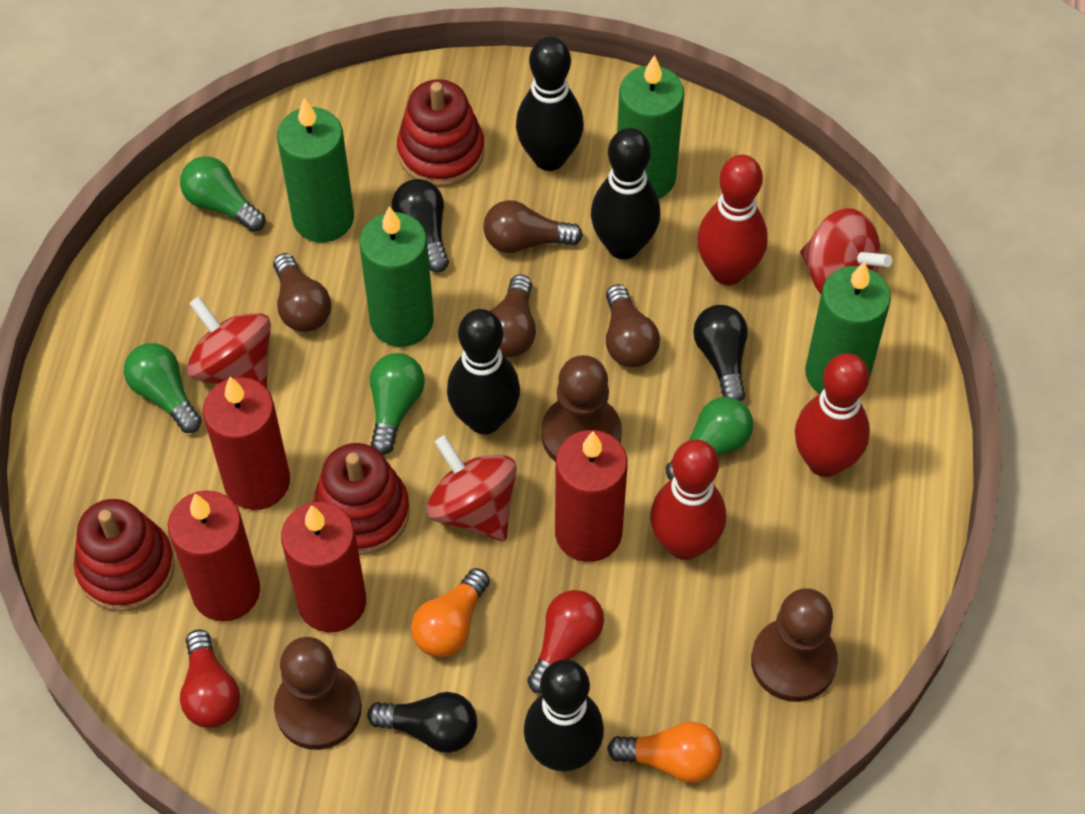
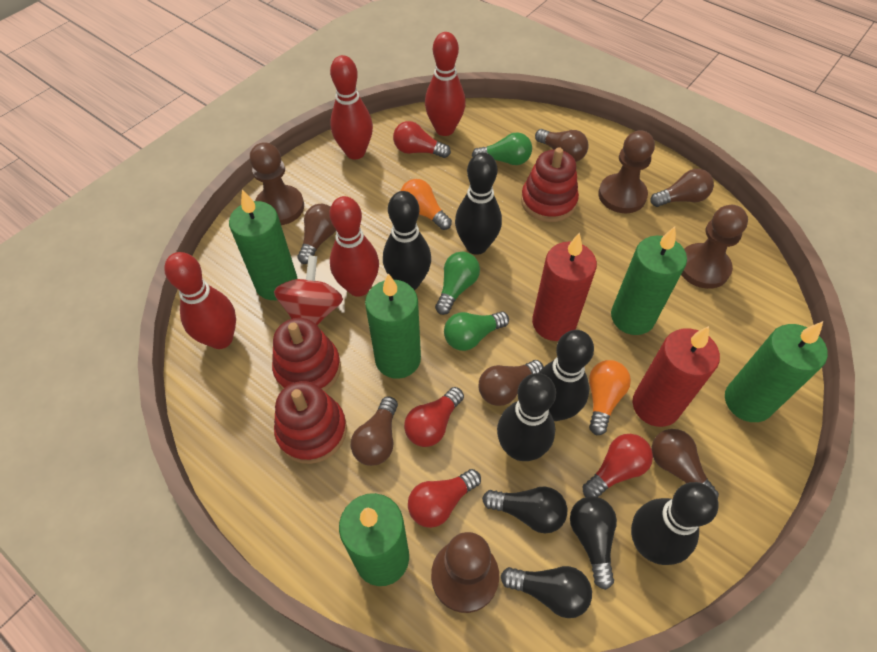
black bowling pin: [447,309,520,434] [516,37,584,171] [524,659,604,772] [591,128,660,259] = 4 -> [383,191,431,290] [455,152,502,255] [497,373,556,461] [539,330,594,421] [631,482,719,565] = 5
brown light bulb: [273,253,331,332] [483,200,583,253] [490,274,536,358] [606,284,660,367] = 4 -> [297,204,336,264] [351,396,398,466] [479,360,544,406] [535,129,588,162] [650,169,714,207] [651,429,719,499] = 6
brown pawn: [274,637,362,750] [541,355,622,462] [751,588,838,702] = 3 -> [250,142,304,225] [431,532,499,613] [598,130,655,213] [681,205,748,289] = 4
green candle: [277,98,354,242] [359,206,434,347] [617,55,684,199] [805,261,891,394] = 4 -> [229,189,297,300] [339,493,409,586] [365,273,421,379] [611,227,687,335] [725,321,828,422] = 5
green light bulb: [124,343,202,433] [180,156,265,232] [370,353,425,455] [666,397,753,480] = 4 -> [435,252,480,315] [444,311,509,351] [472,132,532,165] = 3
red bowling pin: [650,439,726,560] [697,155,768,285] [795,353,870,477] = 3 -> [164,252,236,349] [329,196,379,297] [330,55,373,160] [425,32,466,136] = 4
red candle: [168,490,260,622] [203,377,290,510] [281,502,366,633] [555,430,628,562] = 4 -> [532,232,597,341] [632,326,720,427] = 2
red light bulb: [180,630,240,728] [527,590,604,693] = 2 -> [393,121,451,158] [404,387,464,447] [408,469,481,528] [583,434,653,497] = 4
red spinning top: [187,296,271,388] [427,435,517,541] [800,208,892,294] = 3 -> [274,255,343,325] = 1

